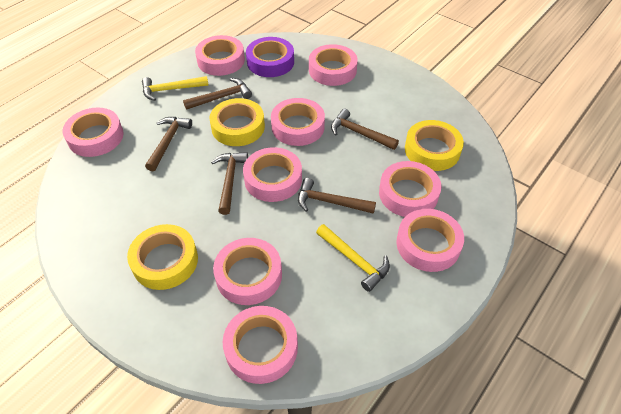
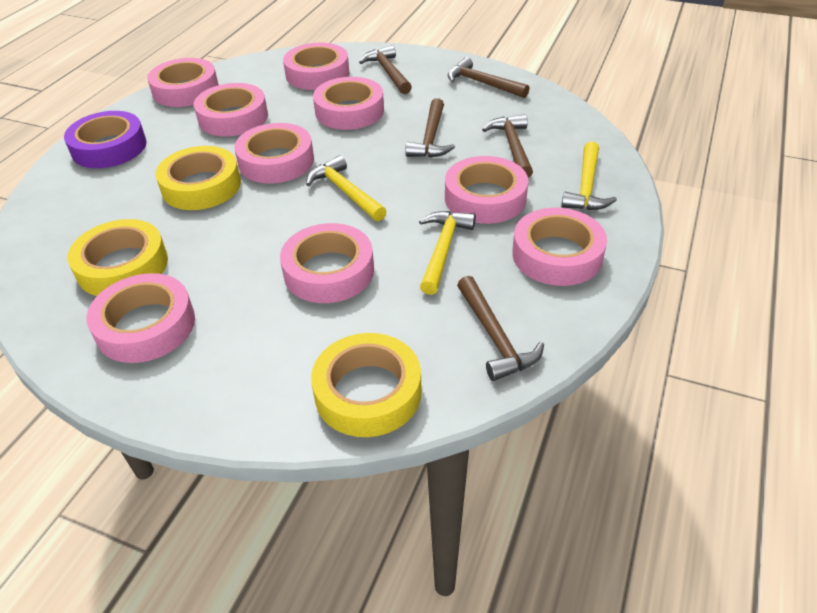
yellow hammer: [142,76,209,101] [316,224,390,292] = 2 -> [306,155,387,221] [419,211,476,295] [561,141,617,210] = 3

